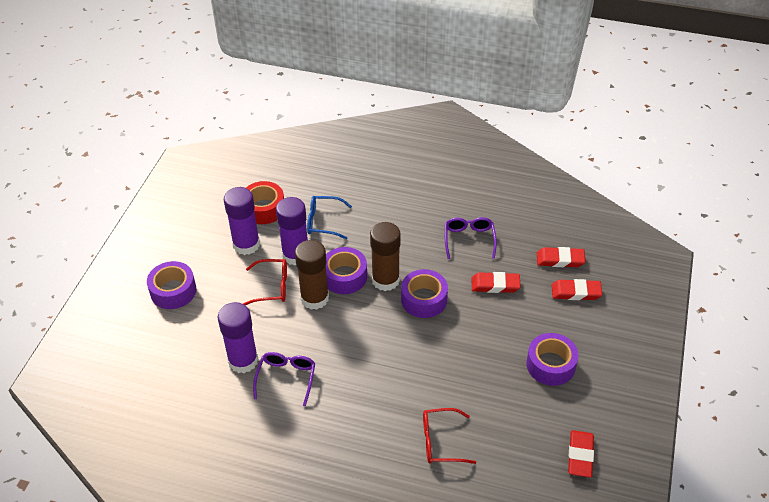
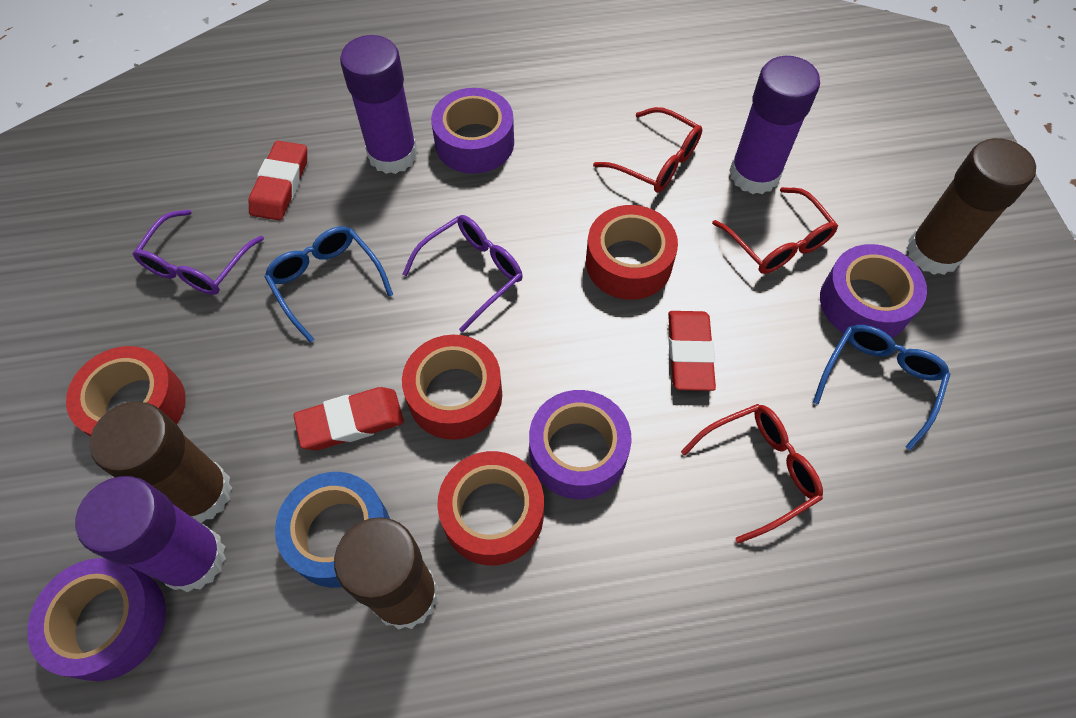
blue glasses: [307,196,352,239] = 1 -> [264,226,393,343] [813,325,950,450] = 2
blue tape: none = 0 -> [275,472,390,588] = 1
brown glue stick: [295,240,329,310] [370,222,401,291] = 2 -> [90,402,232,523] [334,517,438,630] [906,138,1036,275] = 3
red eraser: [472,272,521,293] [537,247,586,267] [552,279,602,300] [568,430,594,478] = 4 -> [249,141,307,221] [293,387,404,450] [668,311,716,391] = 3
red glasses: [243,259,287,305] [423,408,476,464] = 2 -> [593,107,702,193] [681,404,823,544] [712,187,838,274] = 3
red tape: [246,181,284,224] = 1 -> [66,346,186,436] [402,335,502,440] [437,451,544,565] [586,205,678,300] = 4

